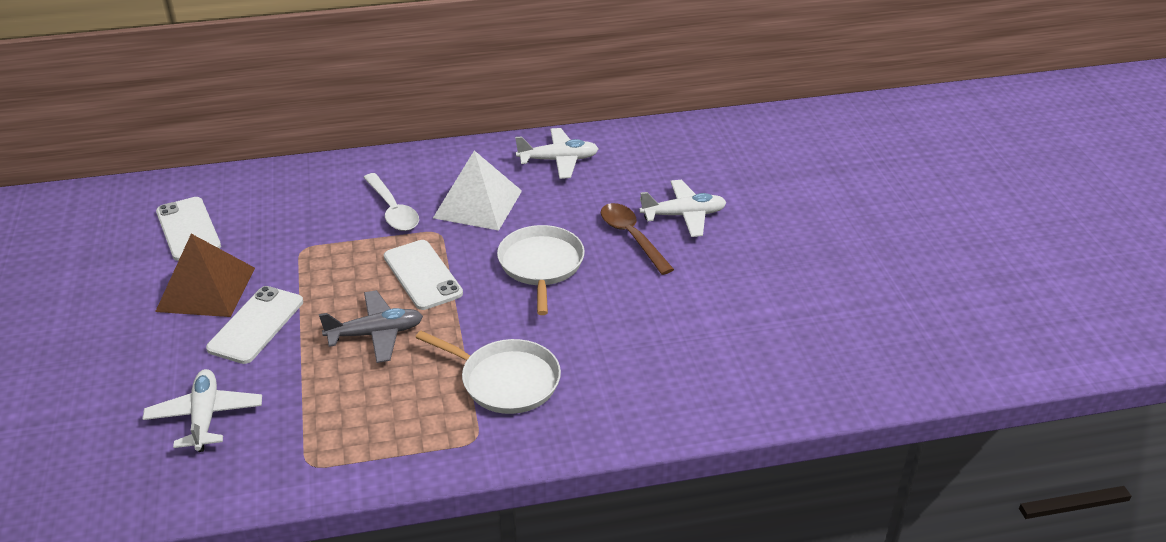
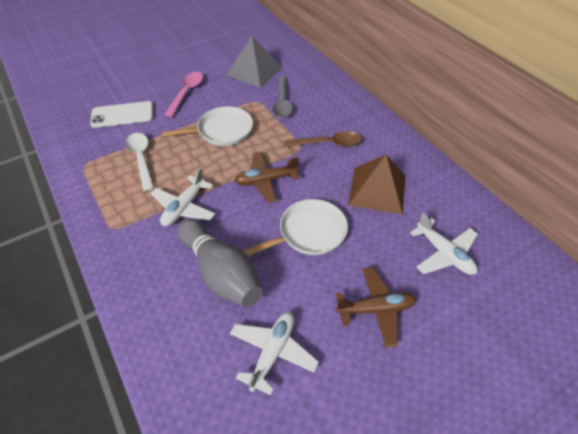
brown plane: none = 0 -> [234,152,299,203] [336,267,416,348] = 2
grey bowling pin: none = 0 -> [178,219,263,307] = 1
grey plane: [319,290,423,363] = 1 -> none = 0
grey pyramid: none = 0 -> [226,36,282,88] = 1
grey spoon: none = 0 -> [273,76,293,118] = 1
pink spoon: none = 0 -> [164,72,203,117] = 1
white phone: [156,197,221,261] [206,286,303,364] [384,240,463,310] = 3 -> [90,101,153,128] = 1
white pyramid: [433,150,522,231] = 1 -> none = 0

